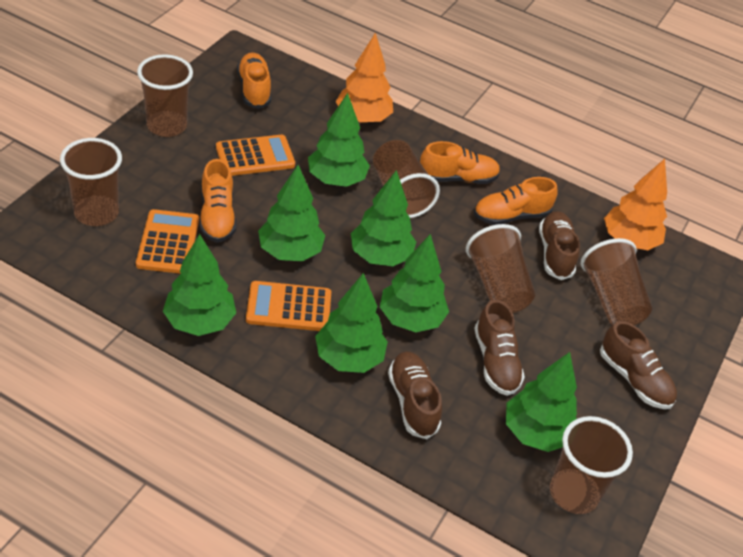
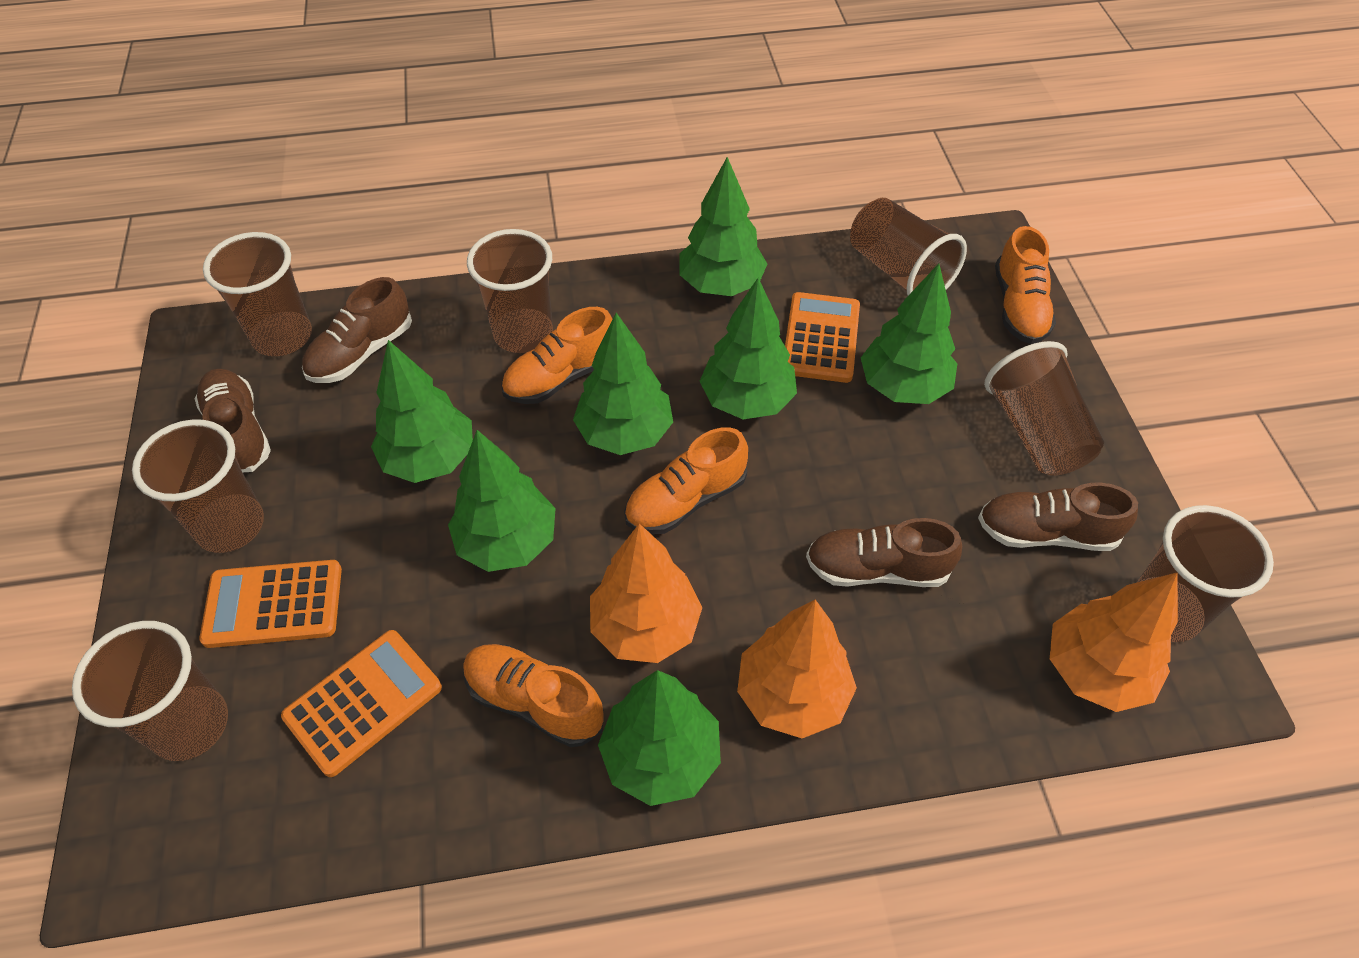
brown cup: [60,138,122,226] [137,54,193,137] [373,140,440,218] [466,224,536,313] [550,416,633,514] [581,238,652,325] = 6 -> [72,621,228,761] [132,419,264,553] [203,232,312,356] [467,229,553,353] [850,198,967,295] [984,341,1104,476] [1137,505,1274,642] = 7
orange tree: [336,32,393,123] [604,159,667,250] = 2 -> [590,523,702,663] [737,600,857,738] [1050,572,1178,712] = 3

